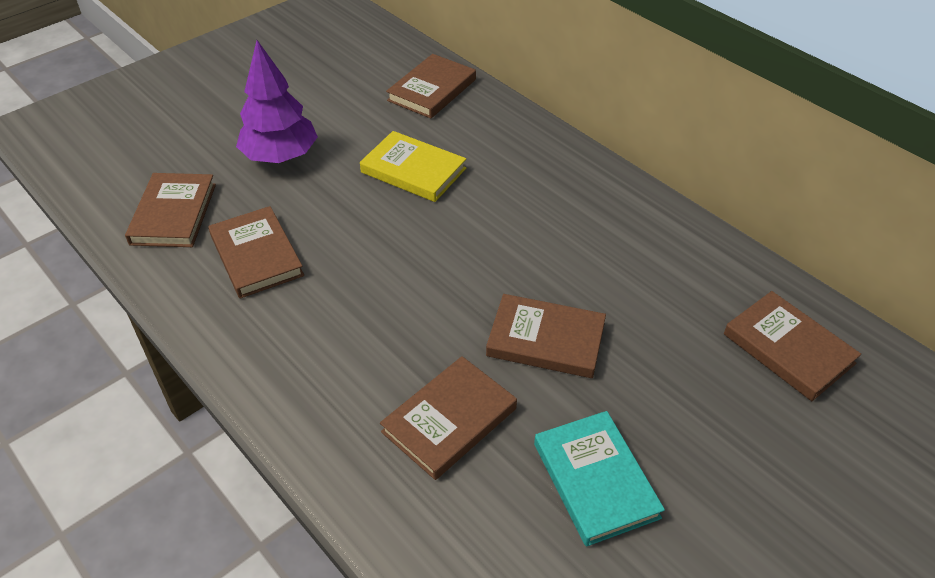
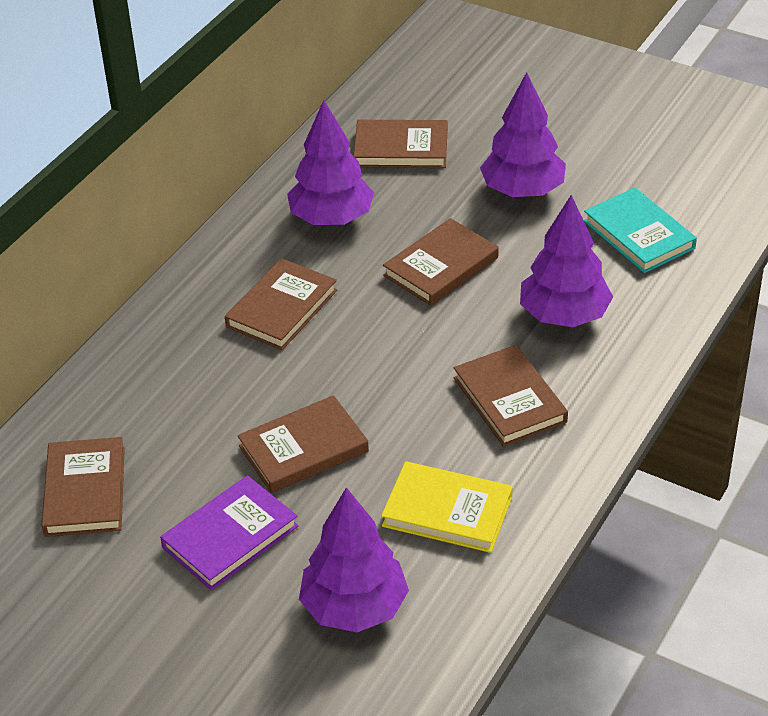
purple book: none = 0 -> [160,476,298,590] = 1
purple tree: [236,40,318,163] = 1 -> [287,100,374,225] [299,487,409,632] [480,72,566,197] [520,195,613,327] = 4

